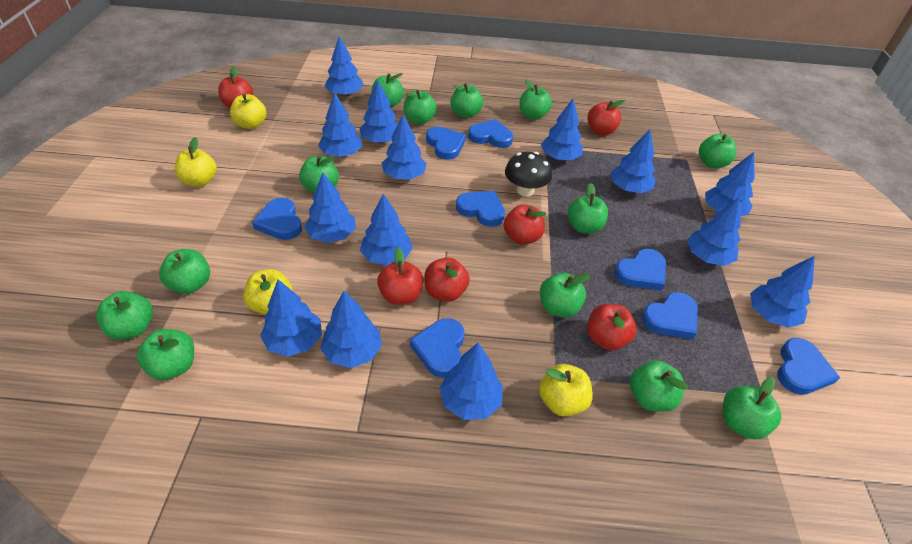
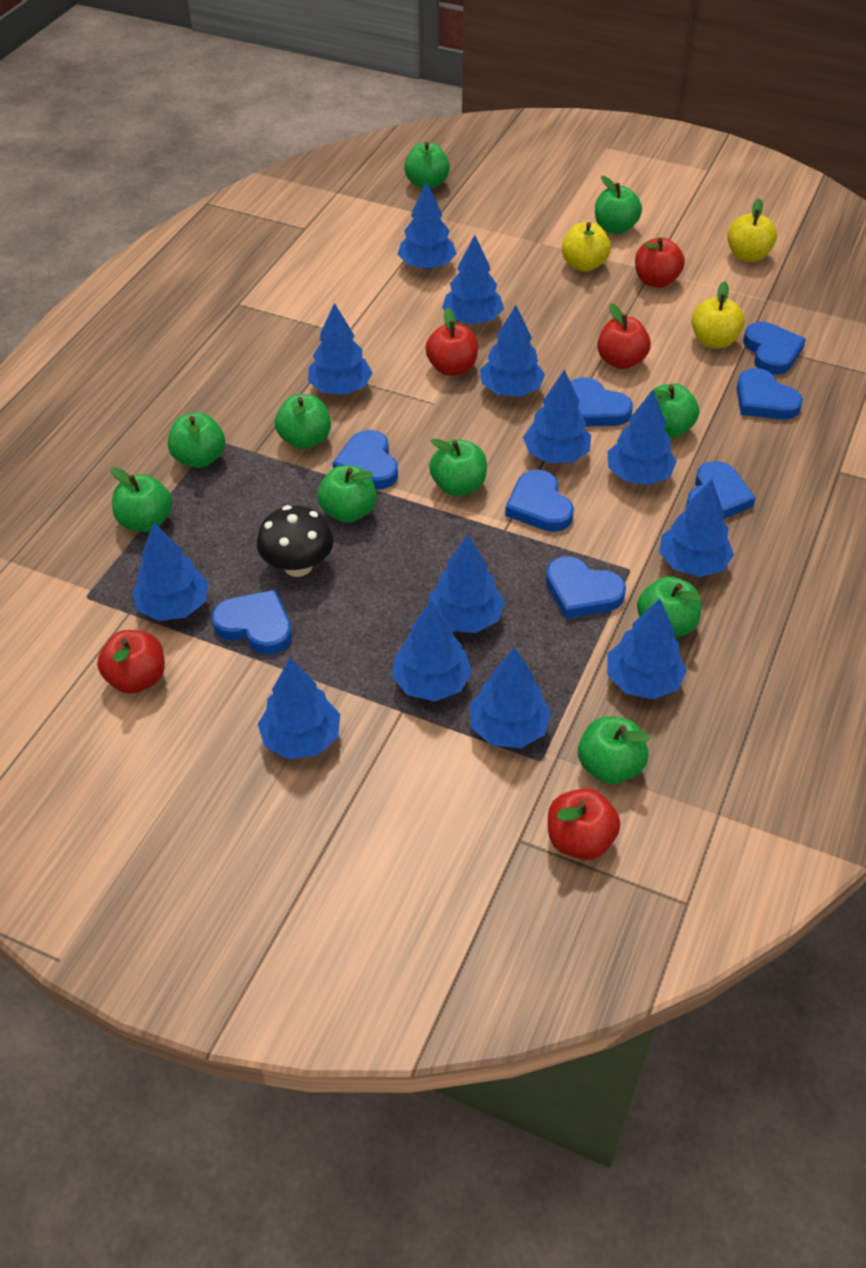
blue tree: [260,279,322,357] [304,172,356,243] [318,92,362,157] [320,291,382,368] [325,36,364,97] [359,80,398,143] [360,194,413,265] [382,115,427,179] [439,343,503,420] [541,99,583,161] [611,129,656,193] [687,197,741,266] [705,152,755,216] [750,256,815,328] = 14 -> [132,523,209,621] [258,658,340,759] [308,303,373,395] [392,601,472,701] [398,181,457,269] [429,535,505,633] [442,235,504,324] [469,647,551,748] [480,305,545,396] [523,369,591,463] [607,390,677,485] [607,599,687,700] [659,479,734,577] = 13
green apple: [96,291,153,340] [137,329,194,380] [159,249,210,294] [299,156,339,193] [372,73,404,108] [404,90,437,124] [450,83,483,118] [520,79,552,120] [540,273,591,318] [567,183,608,234] [630,360,688,412] [699,134,736,168] [723,377,781,440] = 13 -> [110,467,172,532] [168,412,225,468] [275,394,331,449] [317,466,377,523] [404,142,450,189] [429,439,487,496] [578,717,651,784] [595,176,642,234] [637,576,701,637] [646,384,699,438] = 10
red apple: [218,66,253,108] [377,247,423,305] [424,257,470,302] [504,205,546,245] [587,100,625,135] [587,304,637,350] = 6 -> [97,630,165,694] [426,307,478,376] [548,788,620,860] [597,303,651,369] [635,237,685,288] = 5
yellow apple: [175,137,217,187] [230,94,266,129] [243,269,293,315] [539,364,593,416] = 4 -> [562,222,611,272] [691,281,745,349] [727,198,777,262] = 3

